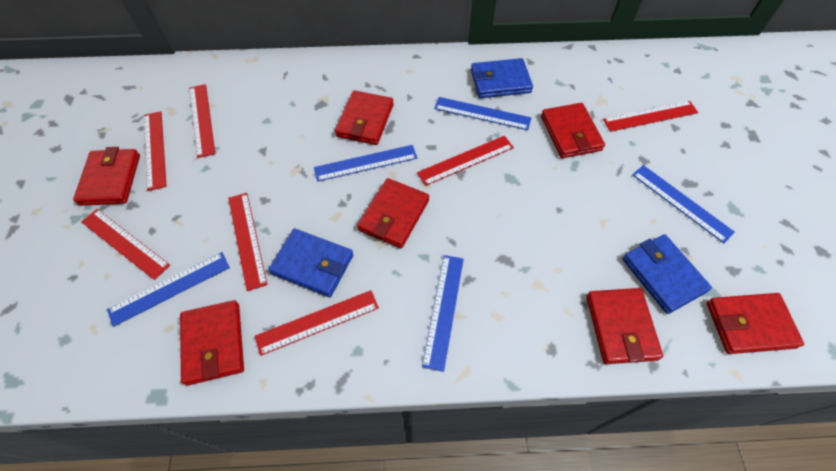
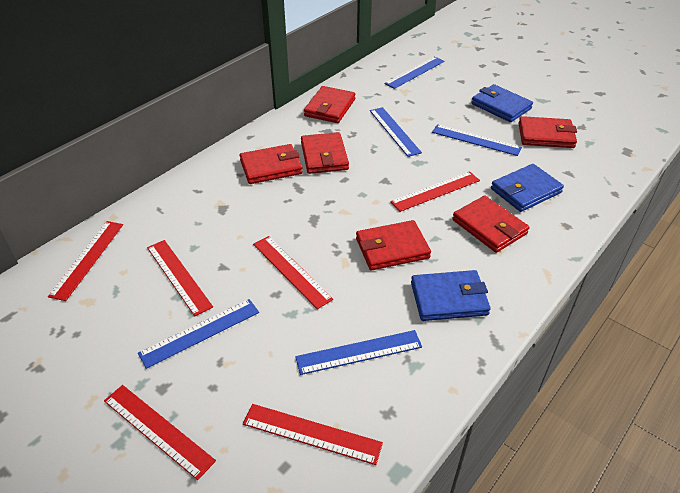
red ruler: [81,209,170,280] [144,111,167,191] [189,84,215,158] [228,193,268,291] [255,290,379,356] [417,136,514,186] [603,101,698,132] = 7 -> [48,221,123,301] [104,385,216,480] [147,240,213,316] [243,404,383,465] [253,236,333,309] [390,171,480,212] = 6
red wallet: [73,147,140,206] [180,300,244,386] [335,90,394,145] [357,178,429,249] [541,103,605,158] [586,288,663,364] [707,293,804,354] = 7 -> [240,144,303,184] [301,132,349,174] [304,86,355,123] [356,220,431,270] [452,196,529,253] [519,116,577,148] = 6

